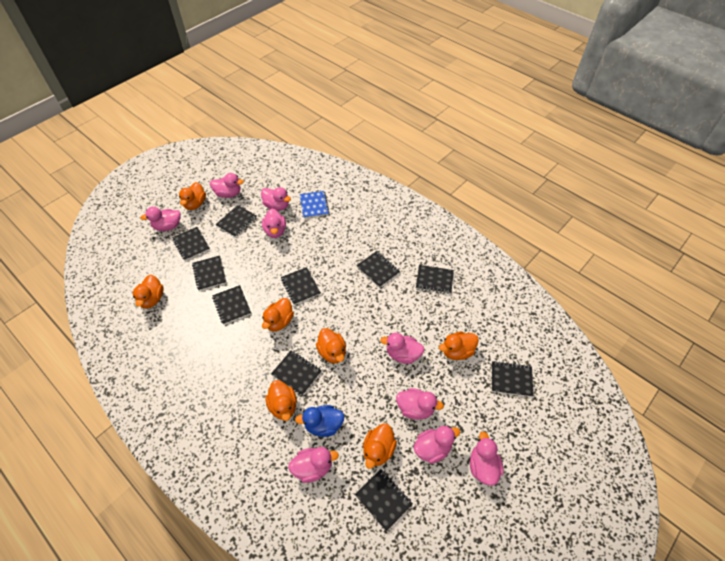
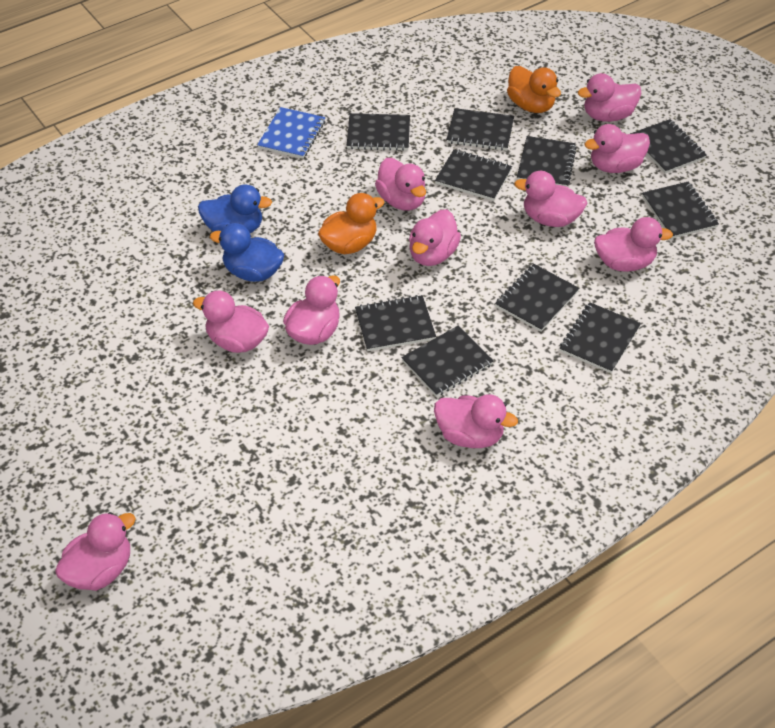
blue duck: [295,405,345,437] = 1 -> [198,184,272,233] [210,223,284,282] = 2
orange duck: [133,275,164,309] [179,182,206,210] [262,298,294,332] [265,380,297,421] [316,328,346,363] [363,423,397,469] [439,331,479,360] = 7 -> [318,193,384,254] [507,66,561,113] = 2
pink duck: [141,207,181,231] [210,173,244,198] [261,187,291,211] [262,208,286,238] [288,447,339,483] [380,333,425,364] [396,388,444,420] [414,426,461,464] [470,432,504,486] = 9 -> [55,512,136,591] [193,291,269,353] [283,275,340,345] [375,158,426,211] [409,209,461,266] [434,394,518,448] [514,171,587,227] [578,73,642,122] [584,124,650,173] [594,217,673,272] = 10

